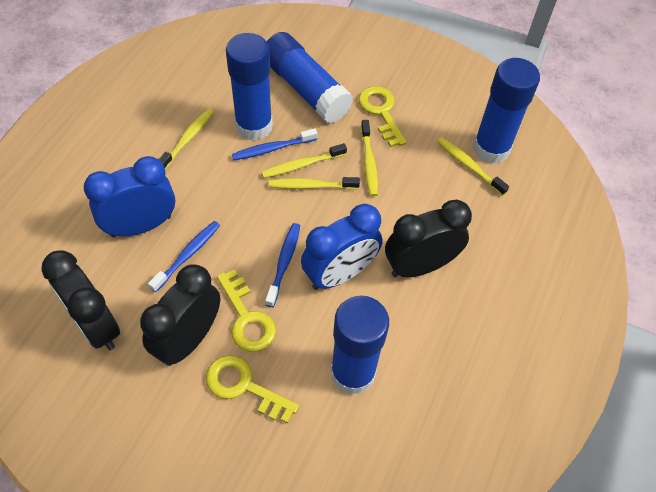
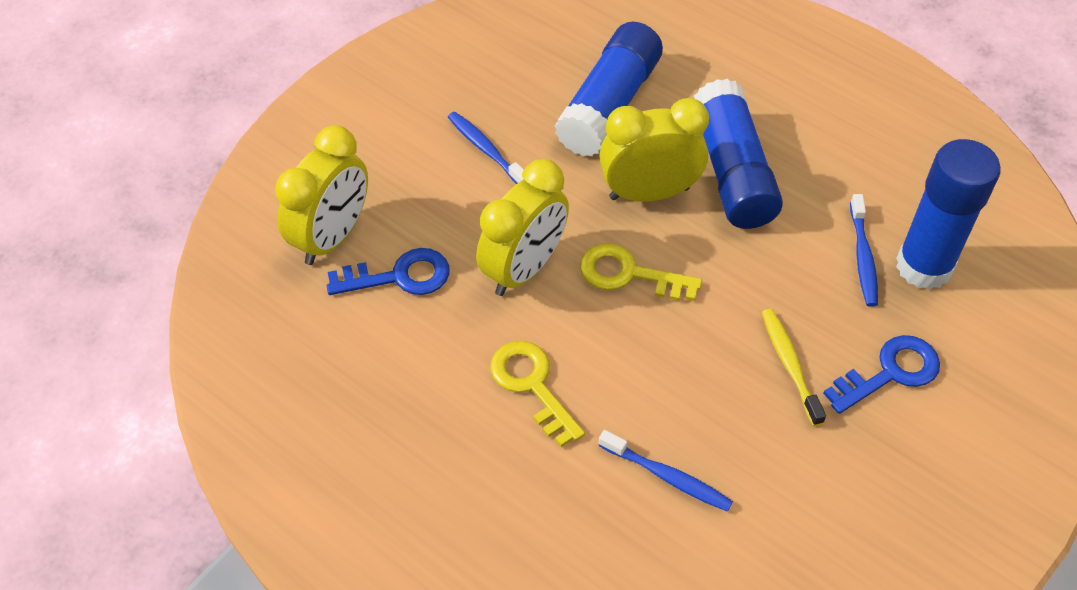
black clock: [41,250,120,350] [140,264,220,366] [385,200,472,277] = 3 -> none = 0
blue clock: [84,156,175,237] [301,204,383,290] = 2 -> none = 0
blue glue stick: [226,33,273,141] [266,32,353,123] [330,296,389,395] [473,58,540,164] = 4 -> [555,22,663,156] [694,79,783,229] [896,139,1001,290] = 3
blue key: none = 0 -> [327,248,450,295] [823,335,940,414] = 2
yellow clock: none = 0 -> [275,125,368,265] [476,159,569,296] [599,98,709,202] = 3
yellow key: [206,355,299,423] [217,269,276,352] [358,86,407,147] = 3 -> [490,341,585,447] [580,243,702,301] = 2
yellow toothbrush: [159,109,213,169] [261,143,347,178] [269,177,360,190] [361,120,378,196] [437,138,509,196] = 5 -> [762,309,826,426] = 1

